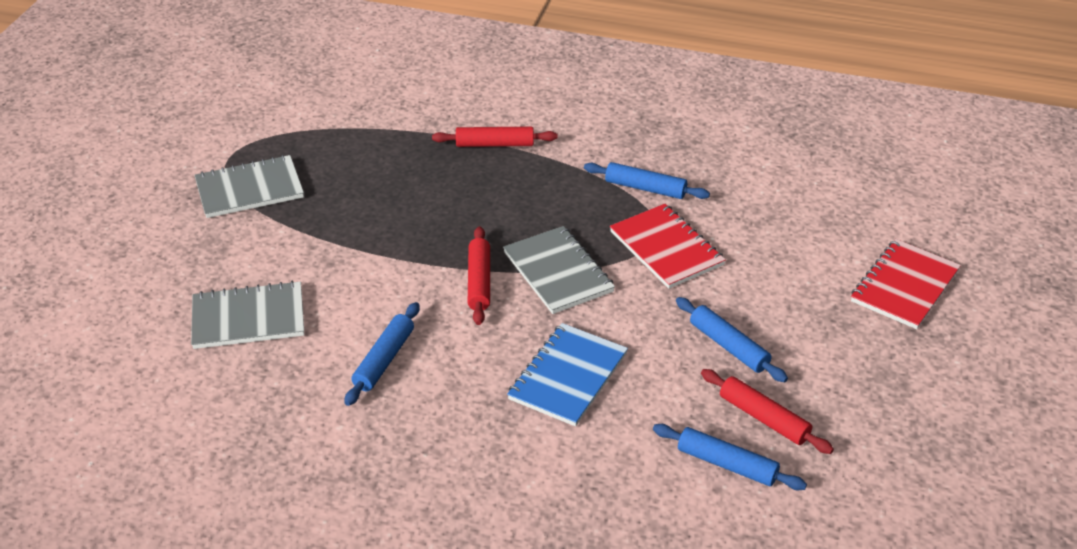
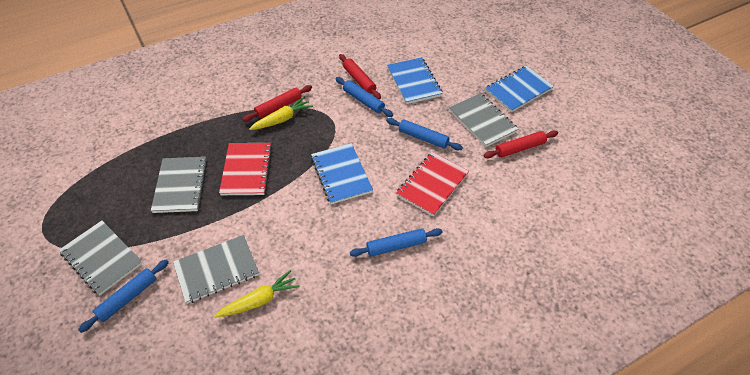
blue notebook: [507,323,628,426] = 1 -> [311,143,373,204] [387,57,443,104] [485,66,554,112] = 3
grey notebook: [191,281,304,349] [194,155,304,218] [503,226,615,314] = 3 -> [59,221,143,296] [151,157,207,213] [173,235,259,304] [449,93,519,147] = 4
yellow carrot: none = 0 -> [214,270,300,318] [249,97,313,130] = 2

